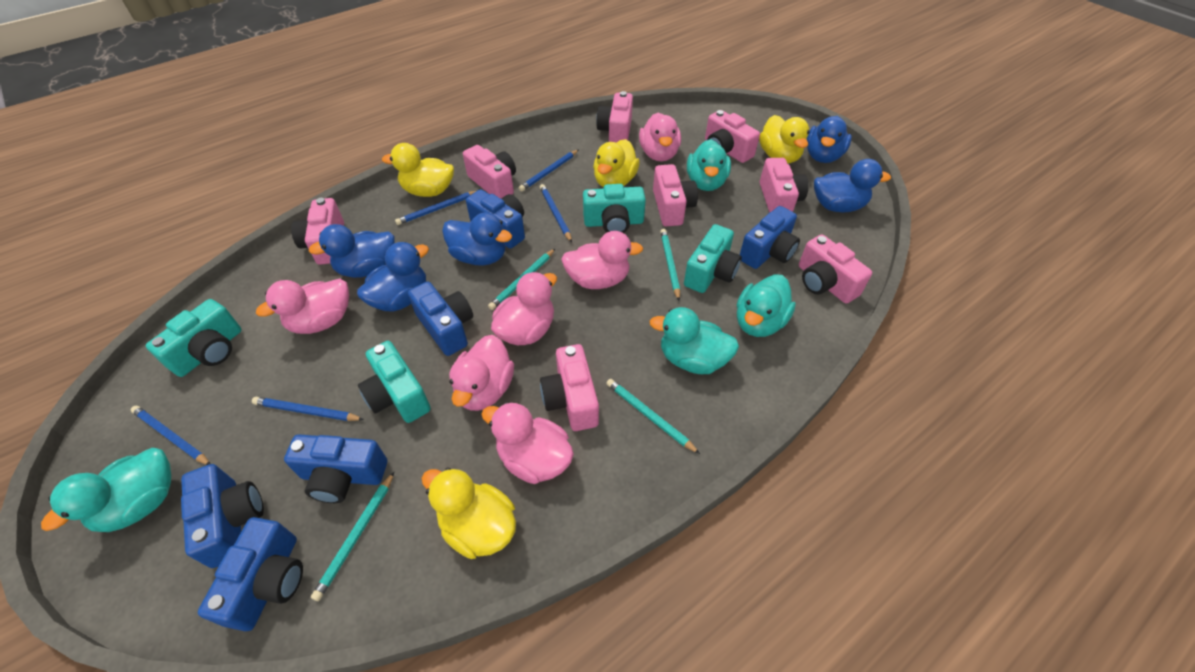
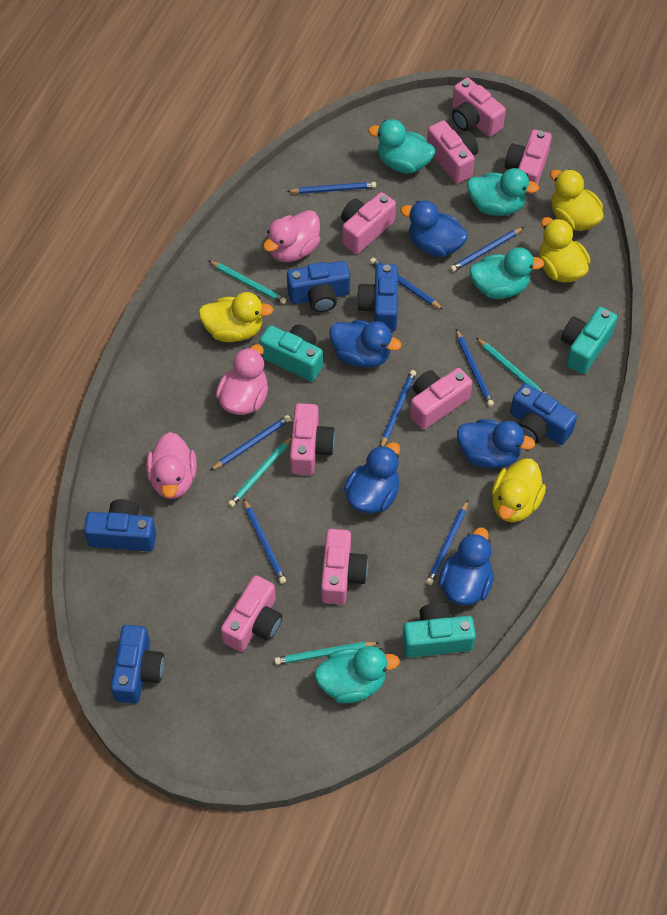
blue camera: [181,464,264,568] [198,517,303,631] [284,434,387,503] [408,281,473,356] [466,189,525,248] [740,206,800,269] = 6 -> [84,499,156,552] [111,625,164,704] [287,261,350,312] [357,264,398,331] [510,383,577,445] = 5
blue pencil: [131,406,210,465] [252,397,364,421] [395,191,476,225] [519,150,578,192] [540,184,572,242] = 5 -> [210,415,291,471] [243,498,286,584] [287,182,376,194] [370,258,443,310] [381,370,416,446] [426,500,468,585] [450,227,524,272] [456,329,494,407] = 8
pink duck: [256,278,349,334] [449,335,514,411] [481,402,574,484] [491,272,557,345] [561,231,643,289] [639,113,681,161] = 6 -> [146,432,197,499] [216,344,268,415] [263,210,320,262] = 3
turquoise camera: [146,299,242,377] [358,341,431,423] [583,184,646,233] [684,224,742,293] = 4 -> [259,325,323,381] [402,603,476,658] [561,307,617,374] = 3

